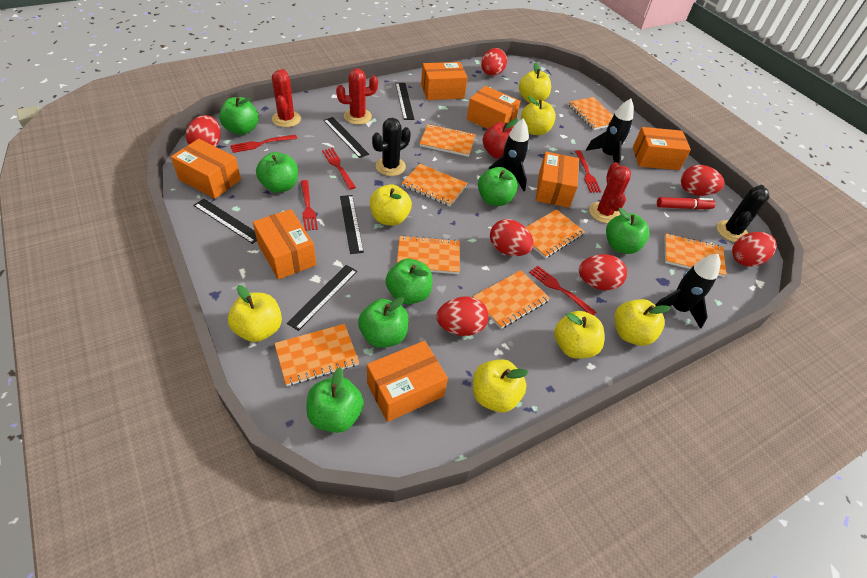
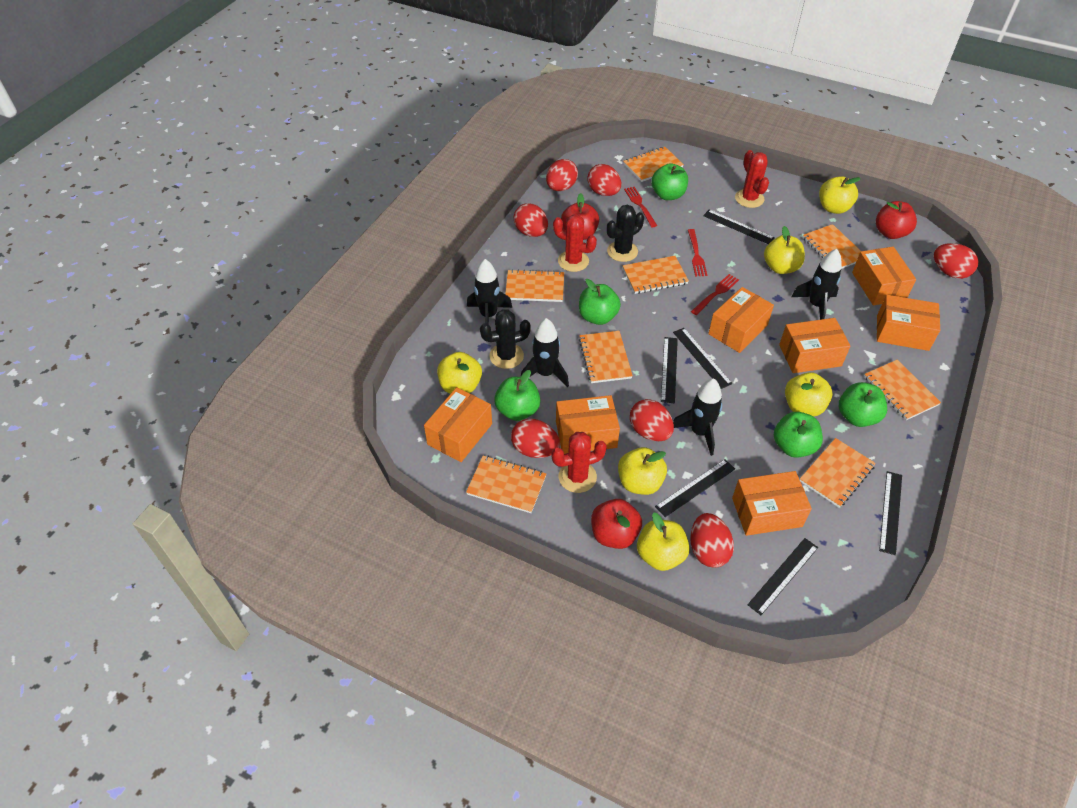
black rocket: [488,118,529,191] [586,99,634,164] [655,254,721,329] = 3 -> [467,259,512,325] [521,318,569,387] [673,378,722,456] [791,249,842,320] = 4
black ruler: [193,198,257,244] [287,265,357,331] [323,117,369,158] [340,195,364,254] [395,83,414,120] = 5 -> [655,459,735,517] [661,337,678,403] [673,328,733,389] [703,210,775,244] [747,538,818,615] [879,471,902,555] = 6
green apple: [219,97,259,135] [256,152,298,193] [307,367,364,433] [358,297,409,348] [385,259,432,304] [478,167,518,206] [606,208,649,254] = 7 -> [494,370,540,421] [579,279,621,325] [651,163,688,200] [774,412,823,458] [839,382,887,427] = 5
red apple: [482,119,518,159] = 1 -> [561,193,599,240] [591,499,642,549] [876,201,917,239] = 3
red fork: [230,135,297,153] [301,180,318,231] [322,148,356,190] [529,266,597,316] [575,150,601,193] = 5 -> [624,187,657,228] [688,229,707,276] [691,274,739,315] = 3
red marker: [657,197,716,210] = 1 -> none = 0
yellow apple: [228,285,282,342] [370,184,412,226] [473,359,528,412] [519,62,551,103] [521,96,556,135] [554,311,604,359] [614,299,670,346] = 7 -> [437,352,482,394] [618,447,667,495] [637,512,690,571] [764,226,805,274] [785,372,833,416] [819,176,861,214] = 6

